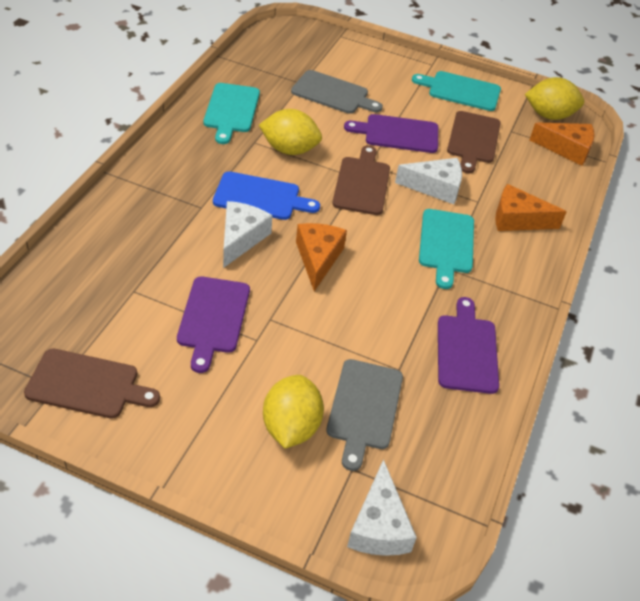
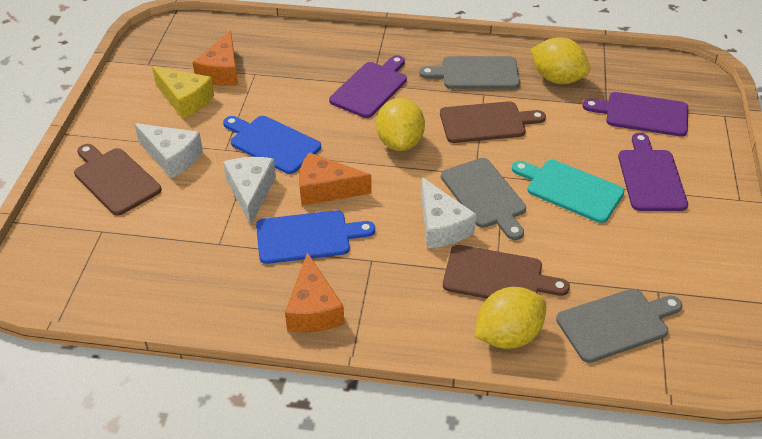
blue cutting board: [213,171,320,220] = 1 -> [223,116,321,174] [256,210,375,264] = 2
grey cutting board: [291,70,383,114] [326,359,403,471] = 2 -> [419,56,520,89] [441,158,526,240] [556,289,682,363] = 3
turquoise cutting board: [204,83,260,144] [412,71,501,111] [419,209,474,289] = 3 -> [512,160,624,223] = 1
yellow cheese: none = 0 -> [152,66,214,119] = 1

